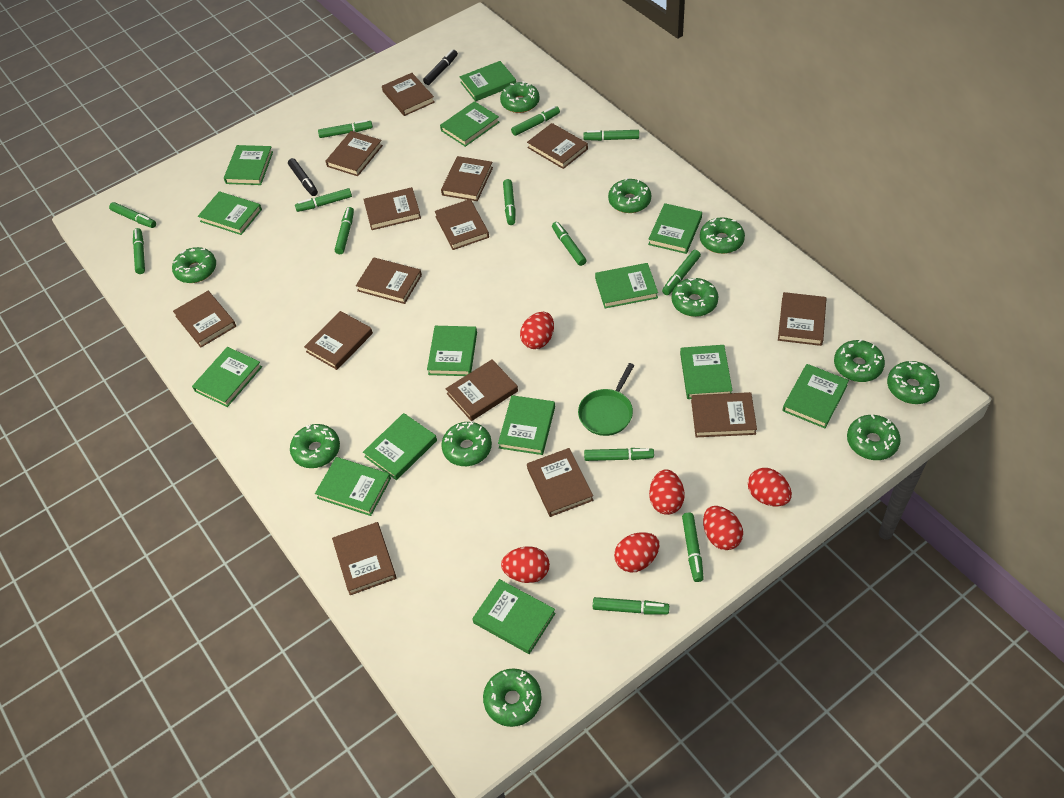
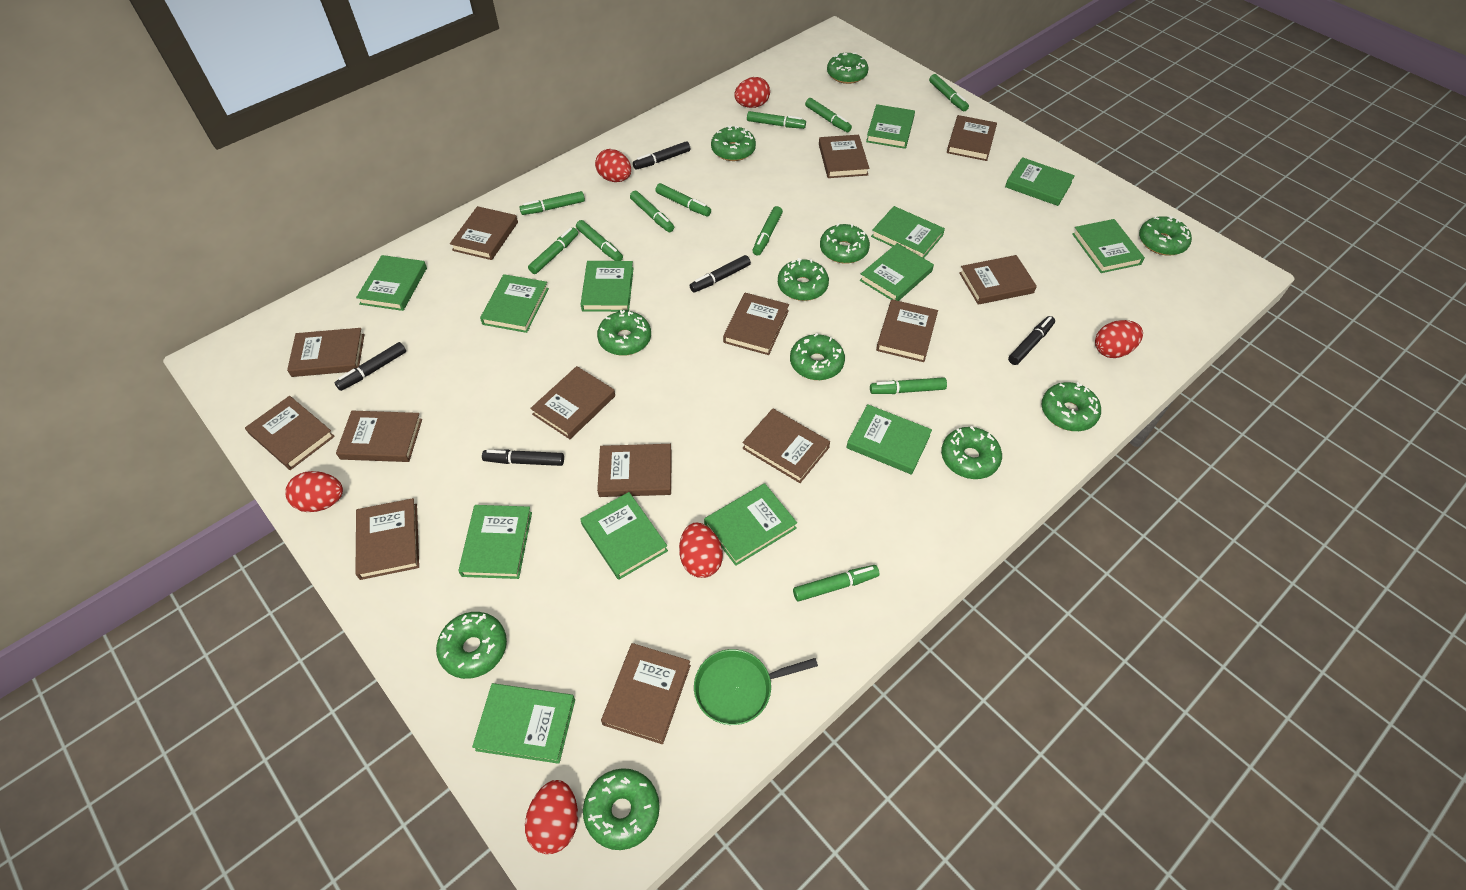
black marker: [288,158,318,196] [423,50,458,85] = 2 -> [335,342,406,391] [482,450,564,466] [633,141,691,170] [690,255,751,293] [1008,316,1055,365] = 5
green book: [192,347,262,407] [198,191,262,235] [224,145,273,185] [315,457,391,516] [363,413,437,480] [427,326,477,376] [440,101,499,147] [460,61,516,101] [472,579,556,654] [498,395,555,455] [595,263,658,308] [648,203,702,254] [680,345,733,399] [783,364,849,428] = 14 -> [356,255,427,311] [458,505,532,579] [472,683,575,764] [480,274,549,333] [580,261,634,312] [580,492,668,580] [704,483,797,566] [846,404,932,475] [860,243,934,301] [866,104,915,149] [871,206,945,258] [1005,157,1075,206] [1072,219,1145,273] = 13
green marker: [109,202,156,228] [133,228,145,274] [295,188,352,212] [318,120,373,138] [335,207,354,254] [503,179,515,225] [511,106,560,136] [552,222,587,266] [583,130,639,141] [584,448,654,461] [593,597,669,614] [662,250,701,295] [682,512,704,582] = 13 -> [519,191,585,215] [528,228,578,274] [576,220,623,261] [630,191,674,232] [655,183,711,216] [747,111,806,129] [752,206,783,255] [793,565,879,602] [805,98,852,132] [870,377,947,394] [929,74,969,111] = 11

